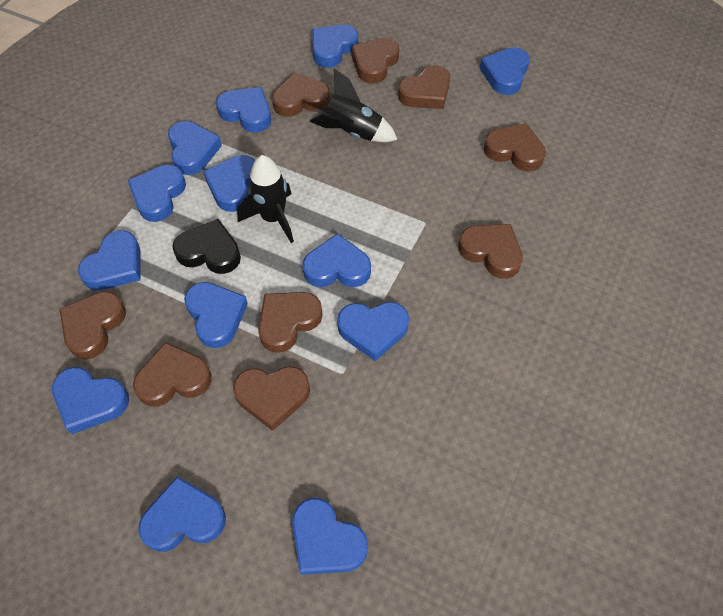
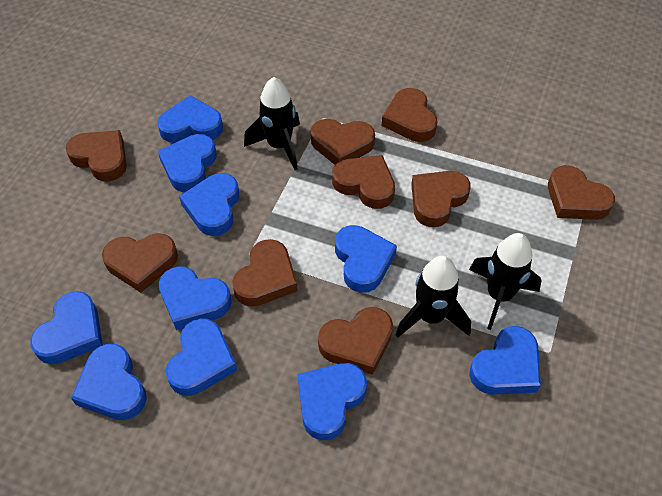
black heart: [172,219,241,274] = 1 -> none = 0
black rocket: [237,155,294,243] [310,68,397,142] = 2 -> [244,77,300,170] [396,256,471,338] [469,233,542,330] = 3
blue heart: [52,367,129,434] [78,230,141,290] [128,165,186,222] [138,476,226,552] [168,121,222,175] [184,282,248,348] [203,155,255,212] [216,87,271,133] [292,498,368,575] [302,233,371,287] [312,25,358,68] [337,302,409,361] [480,47,530,95] = 13 -> [30,291,102,364] [71,343,147,420] [157,95,223,143] [158,134,217,192] [159,266,232,330] [166,318,237,396] [179,173,239,236] [298,363,367,440] [335,225,397,293] [469,326,541,395] = 10

